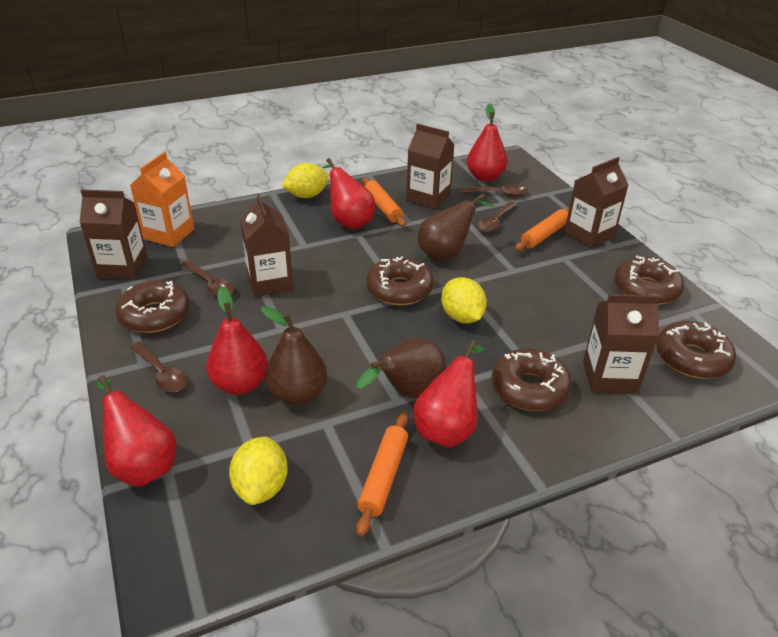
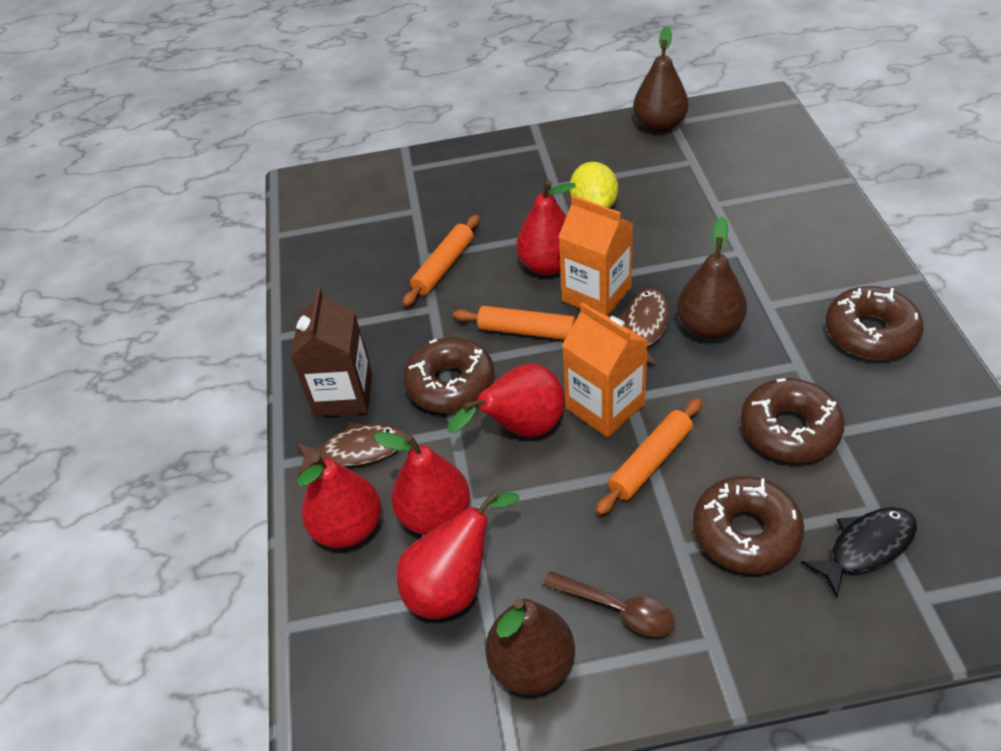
black fish: none = 0 -> [801,507,917,598] = 1
brown carton: [79,189,148,280] [240,194,294,297] [406,124,454,209] [564,157,629,248] [583,294,660,394] = 5 -> [291,288,372,417] = 1
brown donut: [115,280,190,333] [366,256,434,305] [491,349,572,411] [614,256,684,305] [656,321,736,379] = 5 -> [403,337,495,413] [693,476,804,574] [741,378,845,463] [826,286,924,360] = 4
brown fish: none = 0 -> [296,422,407,477] [617,288,669,366] = 2
brown spoon: [130,342,187,392] [181,261,234,296] [460,185,528,196] [477,202,517,232] = 4 -> [543,571,675,637] = 1
orange carton: [130,152,194,247] = 1 -> [559,195,633,316] [562,303,648,437] = 2
yellow lemon: [229,437,288,505] [282,163,329,198] [441,277,487,323] = 3 -> [570,162,618,208] = 1

